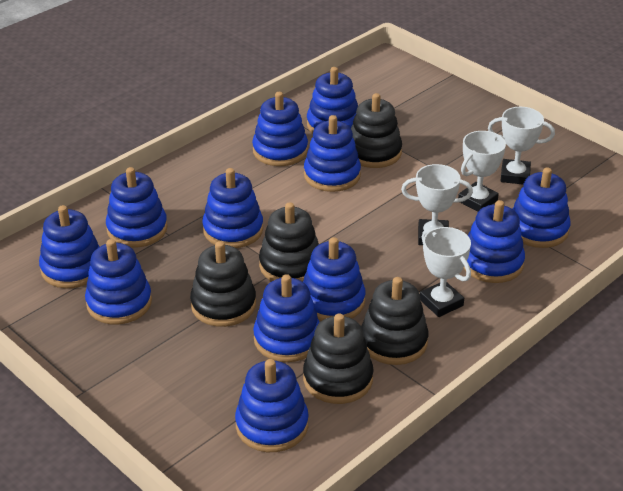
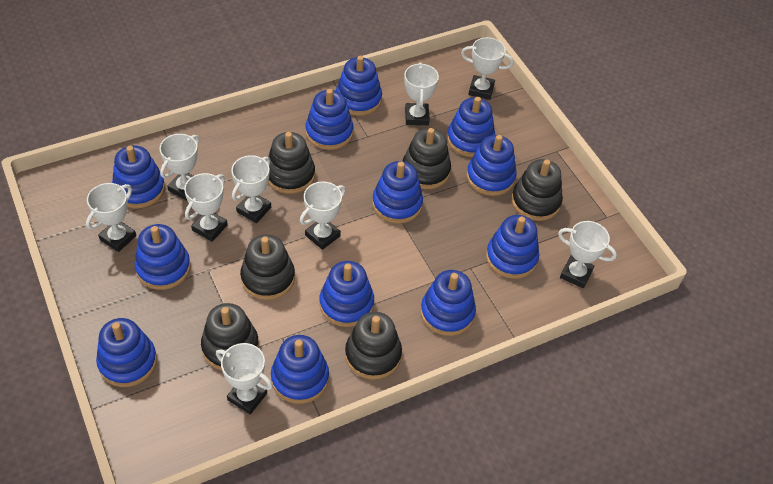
black stacking toy: [190,241,256,327] [259,202,319,282] [303,313,374,404] [351,93,402,168] [361,277,428,365] = 5 -> [201,303,259,371] [240,234,295,300] [268,132,315,194] [345,312,402,380] [403,128,451,189] [512,159,563,221] = 6
white trophy: [401,164,473,245] [420,227,471,317] [458,131,506,212] [488,107,555,185] = 4 -> [86,183,136,252] [159,134,199,201] [184,173,228,242] [216,343,273,414] [231,155,271,223] [300,181,346,250] [404,62,439,125] [461,37,514,100] [558,221,617,288] = 9

